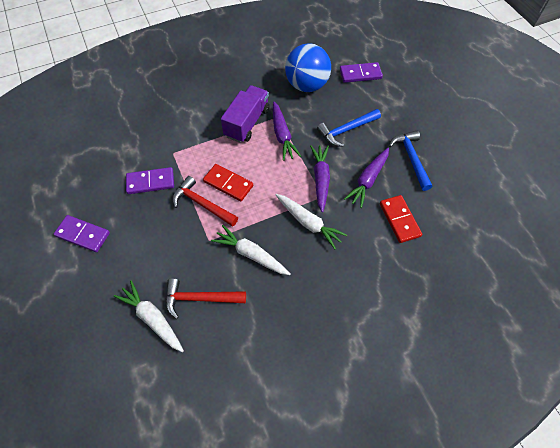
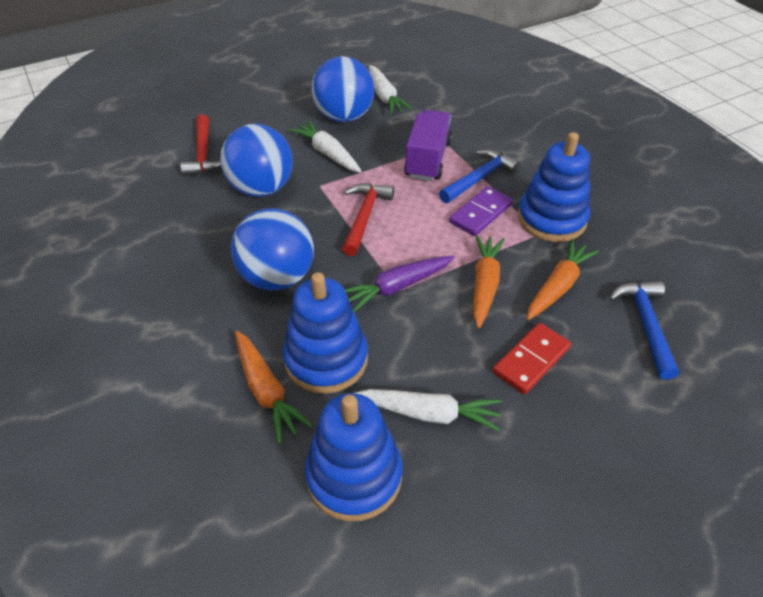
blue ball: [285,43,331,92] = 1 -> [220,124,293,197] [231,208,314,291] [312,56,374,122] = 3
blue stacking toy: none = 0 -> [283,272,368,394] [305,393,402,521] [518,132,590,242] = 3
orange carrot: none = 0 -> [235,331,312,443] [473,235,505,328] [527,239,599,320] = 3
purple carrot: [273,102,301,161] [310,145,330,212] [344,147,389,208] = 3 -> [345,256,455,312] = 1
purple domino: [54,215,110,252] [126,167,174,194] [340,62,383,83] = 3 -> [449,186,513,236] = 1
red domino: [203,164,253,201] [380,195,422,243] = 2 -> [493,323,571,394] = 1

